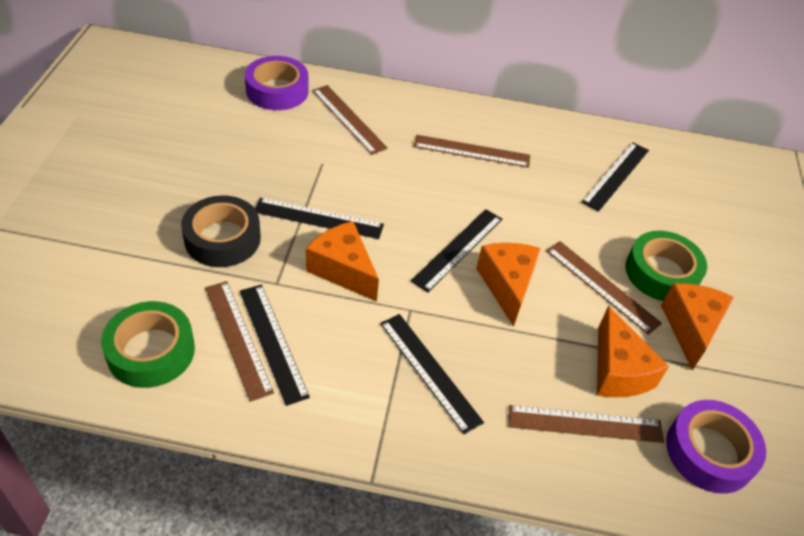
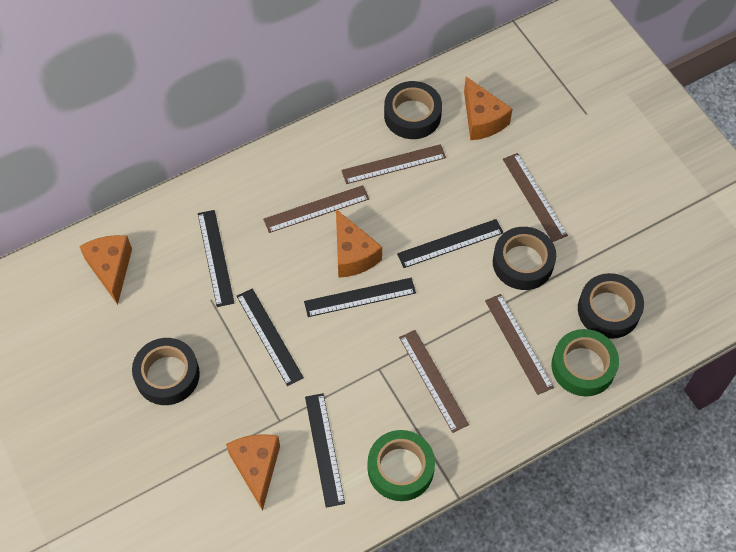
black tape: [181,195,261,267] = 1 -> [132,338,200,405] [384,81,442,139] [493,227,556,290] [578,273,644,339] = 4
purple tape: [245,56,309,110] [666,400,766,494] = 2 -> none = 0

